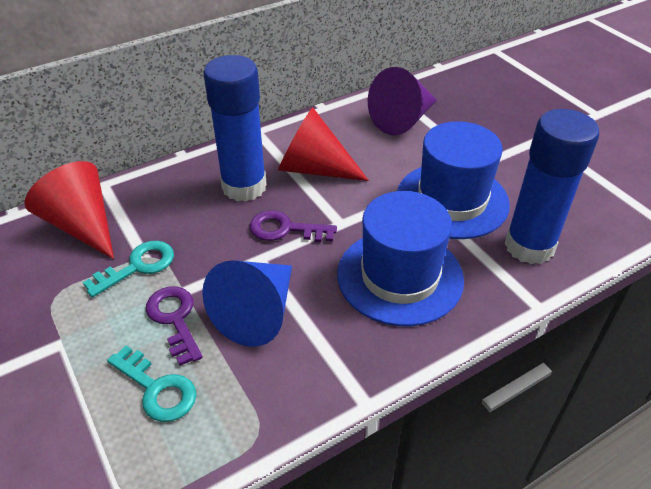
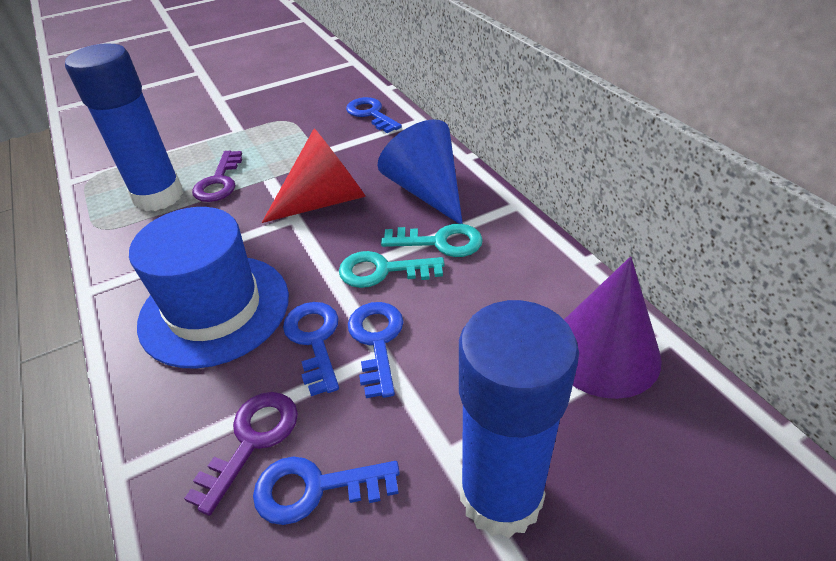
blue hat: [337,191,464,326] [397,121,510,239] = 2 -> [129,207,289,369] = 1
blue key: none = 0 -> [253,457,400,525] [283,302,339,396] [346,97,402,133] [348,302,403,398] = 4
red cone: [24,161,114,259] [278,107,369,181] = 2 -> [262,128,366,223] = 1

